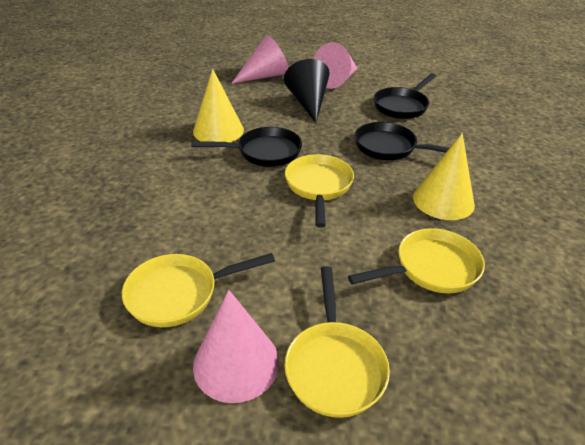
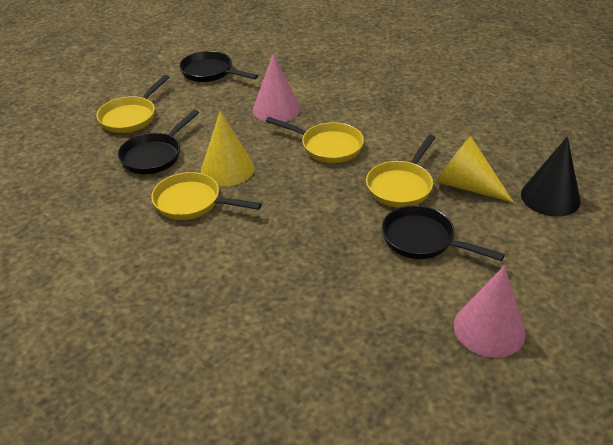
pink cone: [193,290,279,403] [231,35,289,84] [314,42,358,89] = 3 -> [253,54,301,122] [454,266,526,358] = 2

